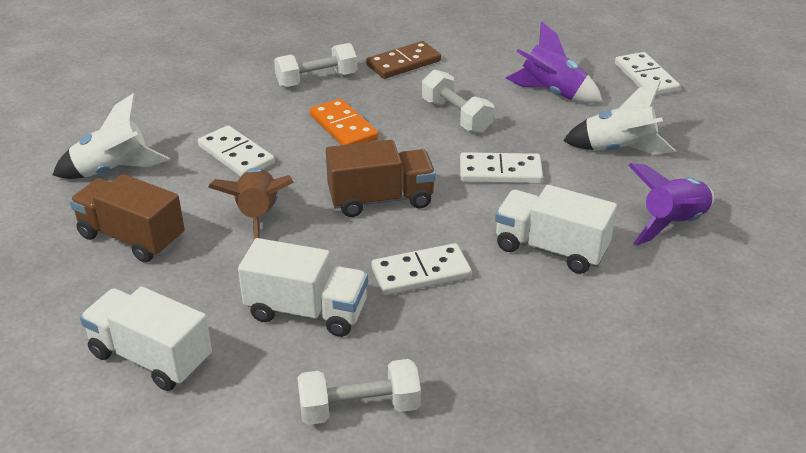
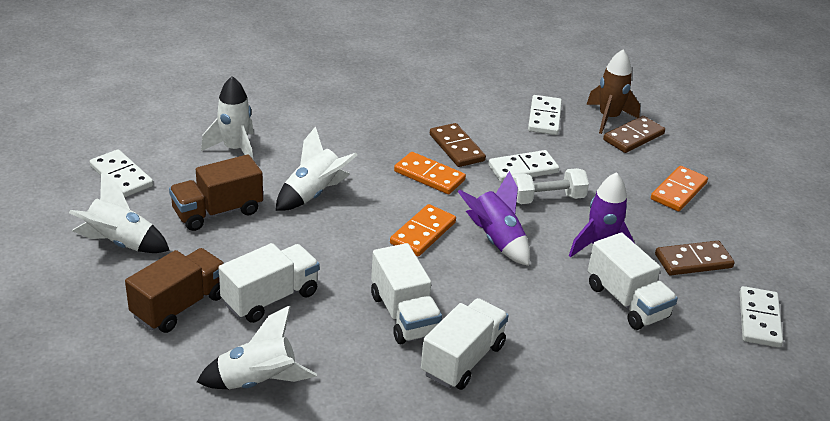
brown domino: [366,41,441,79] = 1 -> [430,123,486,167] [603,116,665,153] [655,241,735,275] = 3
orange domino: [310,98,379,145] = 1 -> [390,204,456,256] [394,152,466,194] [651,166,708,211] = 3
white dumbbell: [274,43,357,87] [297,359,421,425] [422,70,494,133] = 3 -> [512,168,589,204] = 1
white rocket: [53,93,170,179] [563,80,676,154] = 2 -> [69,172,170,253] [197,305,317,389] [201,76,254,159] [276,126,357,211] = 4
white truck: [80,286,212,391] [238,238,368,337] [495,185,617,274] = 3 -> [219,243,319,323] [371,243,442,344] [421,298,509,390] [588,232,678,330] = 4

